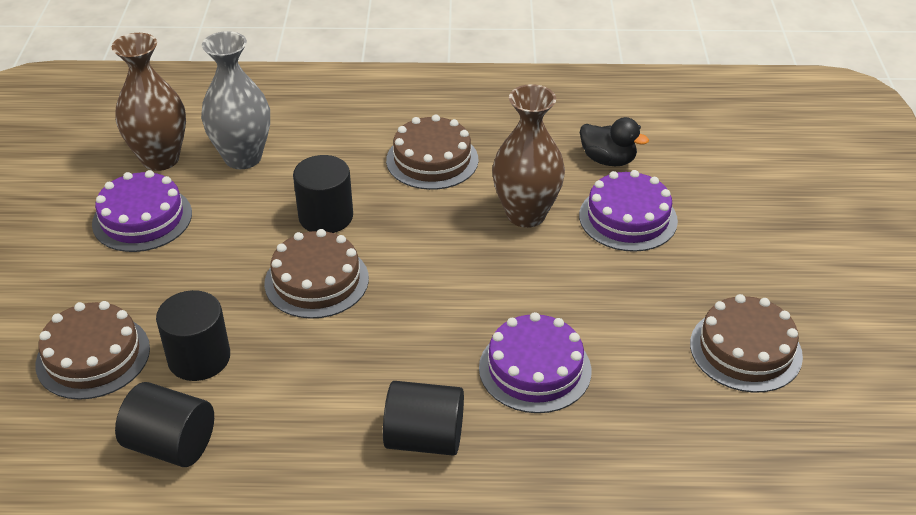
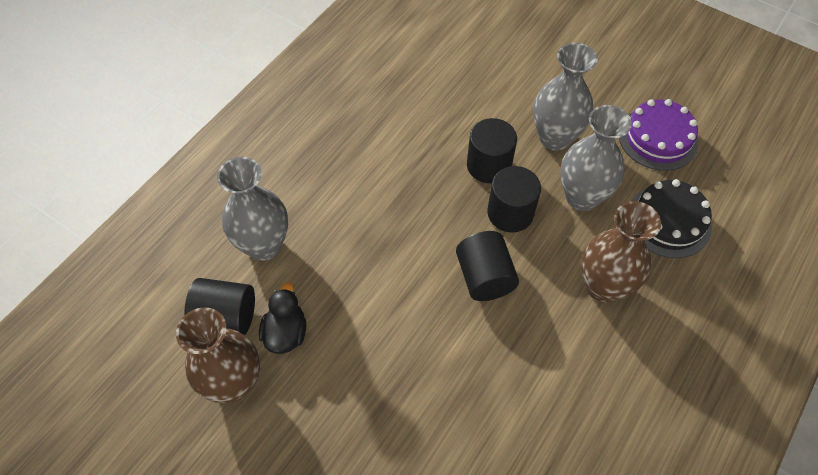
black cake: none = 0 -> [631,179,712,258] = 1
brown cake: [35,301,150,400] [264,229,369,319] [386,114,479,190] [690,294,803,393] = 4 -> none = 0
grey vase: [201,31,270,169] = 1 -> [217,157,288,261] [533,43,598,151] [560,105,632,211] = 3
purple cake: [92,170,192,252] [479,312,592,413] [579,170,678,252] = 3 -> [619,99,698,171] = 1

